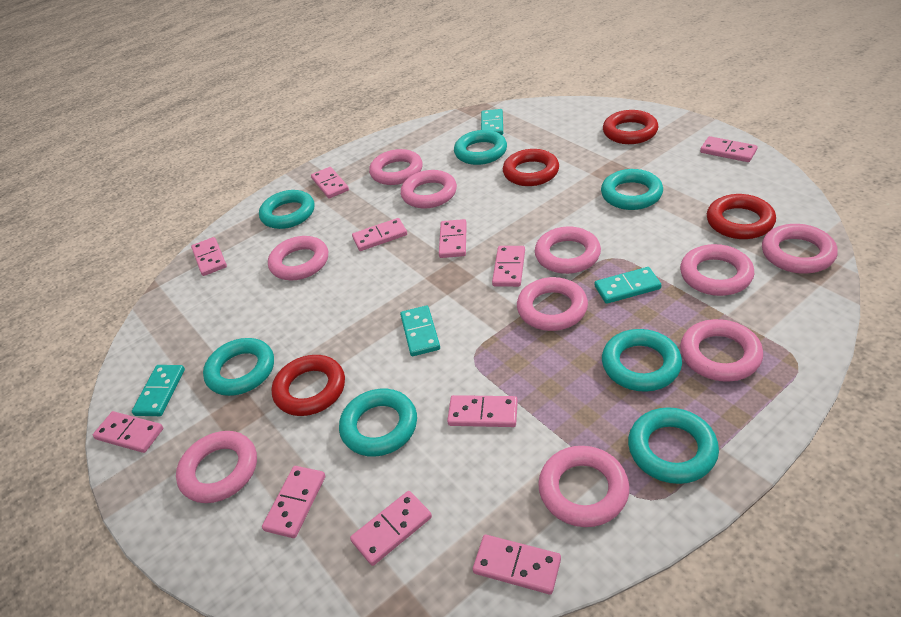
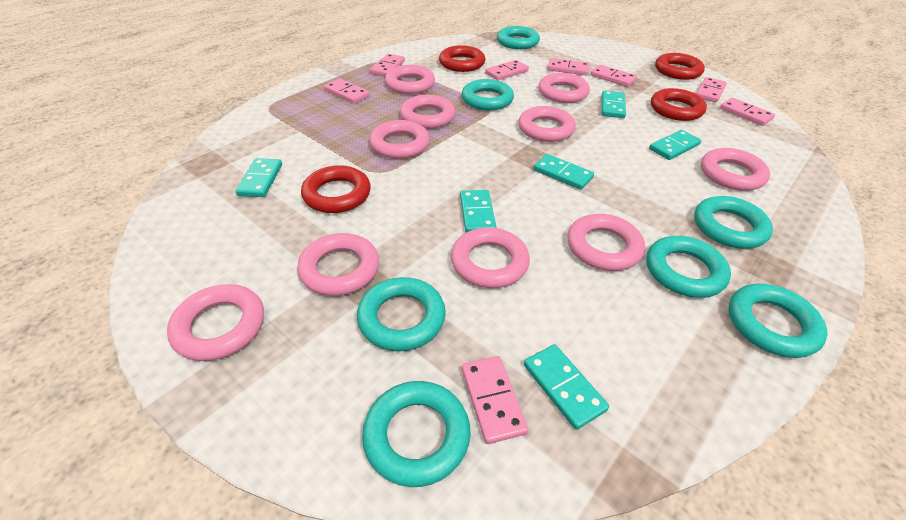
pink domino: [93,411,163,453] [191,237,227,276] [262,466,325,538] [311,167,349,198] [350,491,432,566] [352,218,407,251] [439,219,467,258] [447,395,518,427] [473,535,561,595] [492,246,525,287] [700,136,758,162] = 11 -> [324,79,370,103] [370,54,405,76] [462,356,528,444] [485,60,529,80] [547,58,590,75] [591,65,637,87] [696,77,727,103] [720,98,775,126] = 8
turquoise domino: [132,365,185,416] [400,305,440,356] [481,109,503,135] [595,267,661,304] = 4 -> [236,158,282,197] [460,190,497,233] [524,344,609,430] [534,154,594,190] [602,90,626,118] [649,130,701,160] = 6

